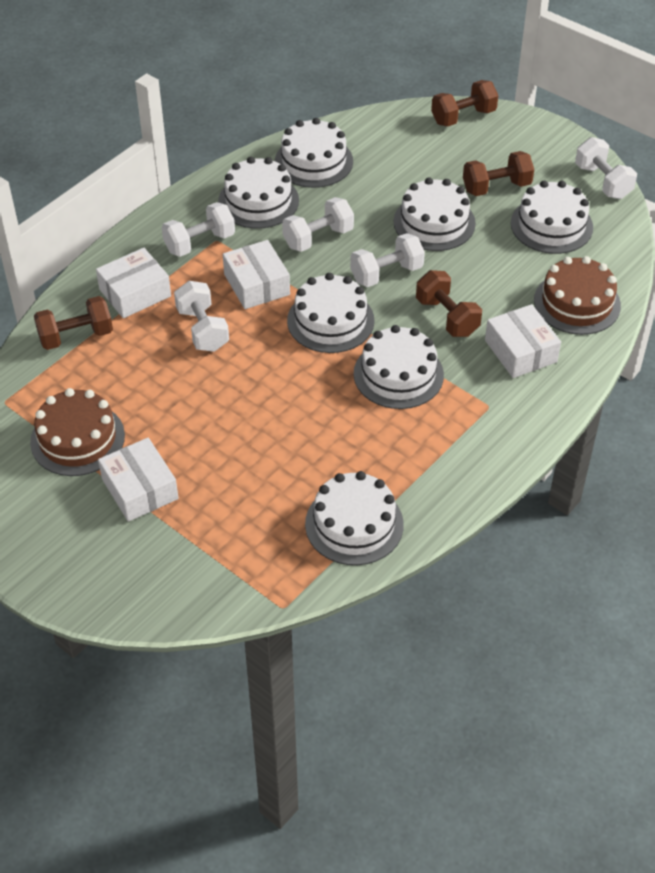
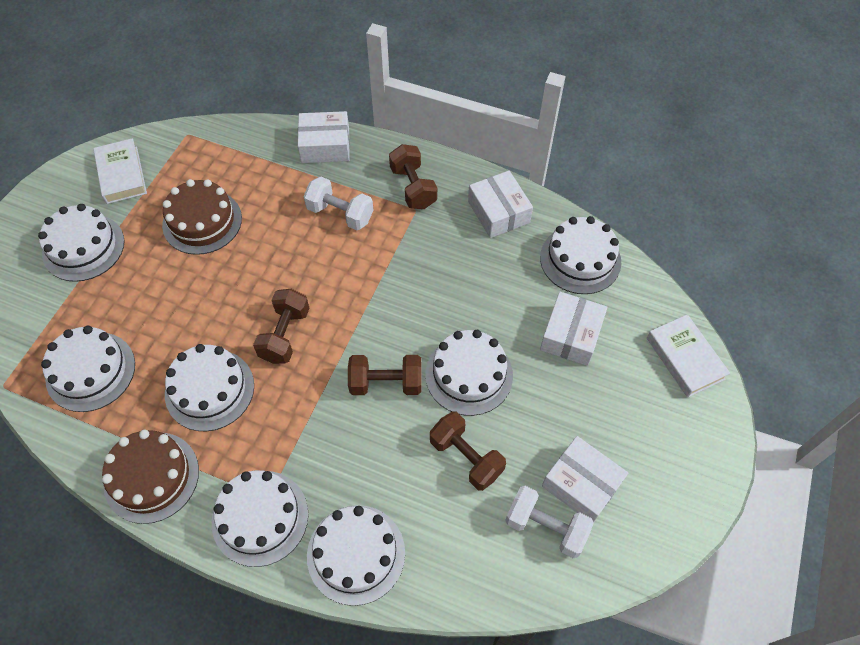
white book: none = 0 -> [93,138,147,204] [647,314,730,398] = 2
white dumbbell: [162,202,235,257] [174,281,229,352] [282,197,354,252] [350,233,425,287] [575,137,637,199] = 5 -> [304,176,373,230] [505,486,594,558] = 2

